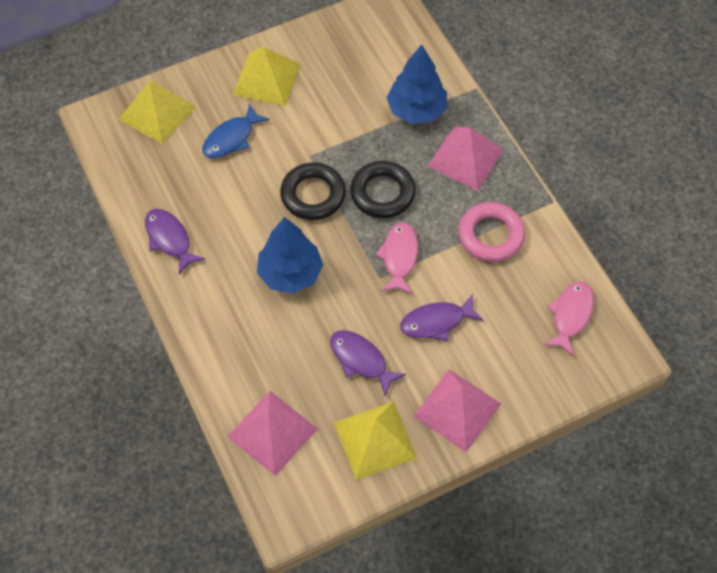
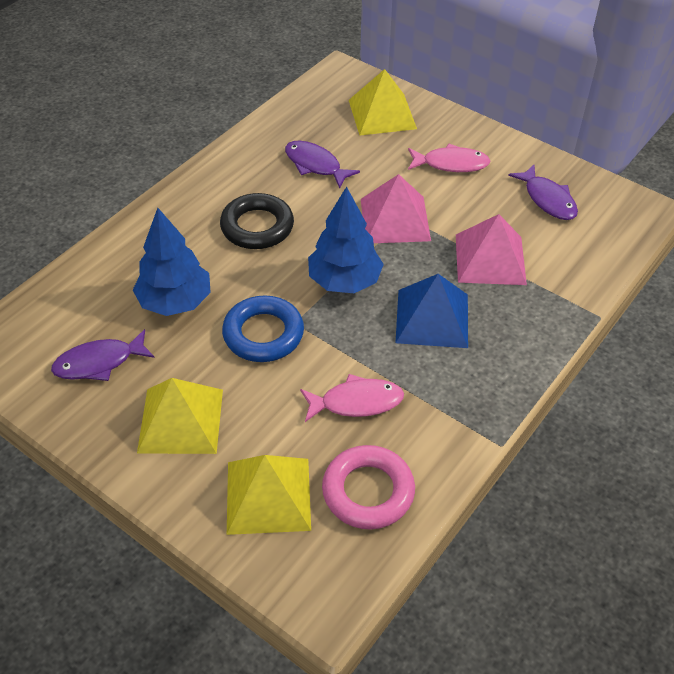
black ring: [280,162,346,220] [350,161,416,218] = 2 -> [220,193,294,249] = 1
blue fish: [203,103,270,158] = 1 -> none = 0
blue pyramid: none = 0 -> [395,274,468,348] = 1
blue ring: none = 0 -> [222,296,304,362] = 1
pink pyramid: [227,391,318,476] [413,369,501,452] [427,126,504,191] = 3 -> [361,174,431,243] [456,214,527,285] = 2

